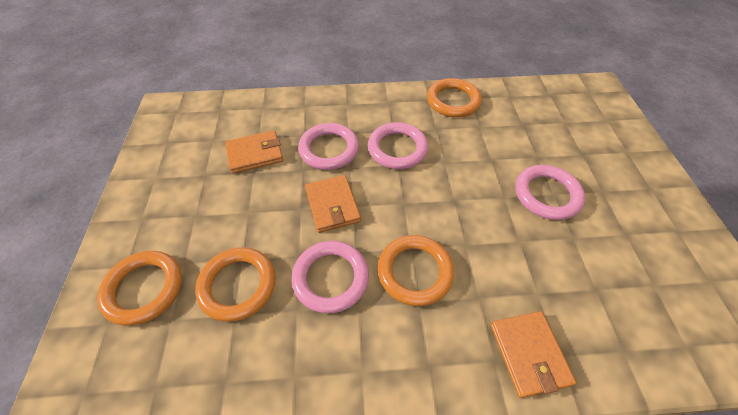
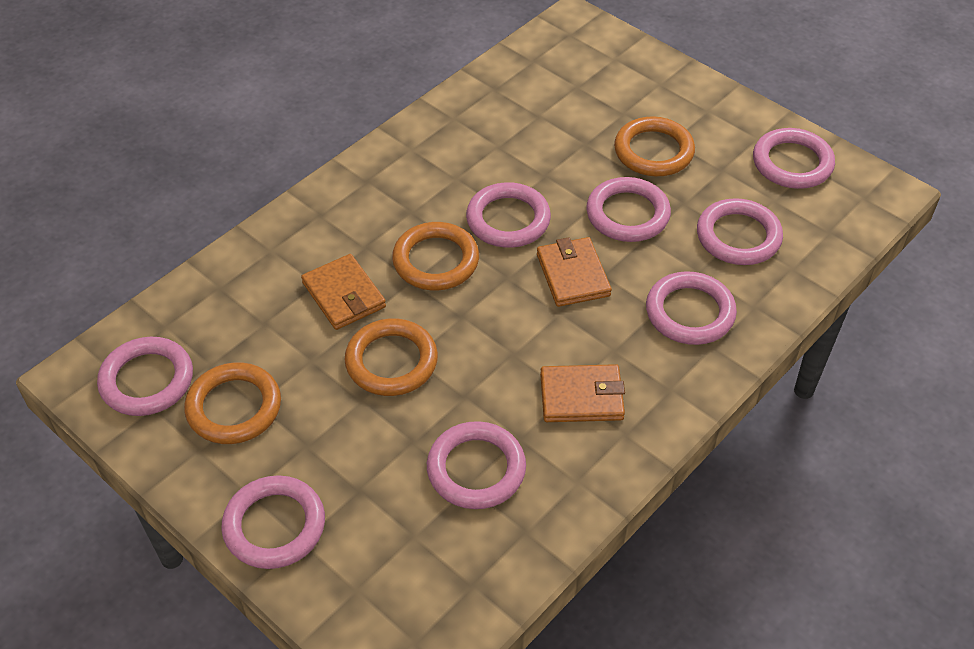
pink ring: [292,241,369,314] [298,123,359,170] [368,122,428,169] [515,165,585,220] = 4 -> [97,337,193,416] [221,475,325,569] [427,421,526,509] [466,182,551,248] [586,177,671,242] [646,271,737,345] [697,198,783,265] [753,128,835,189] = 8

